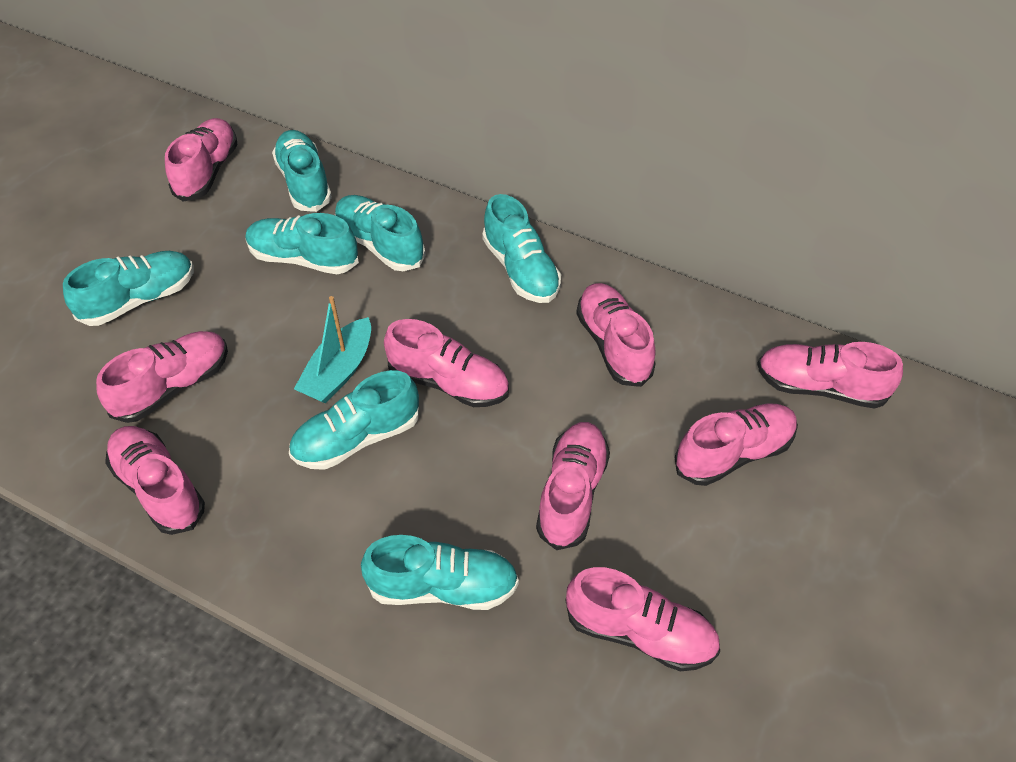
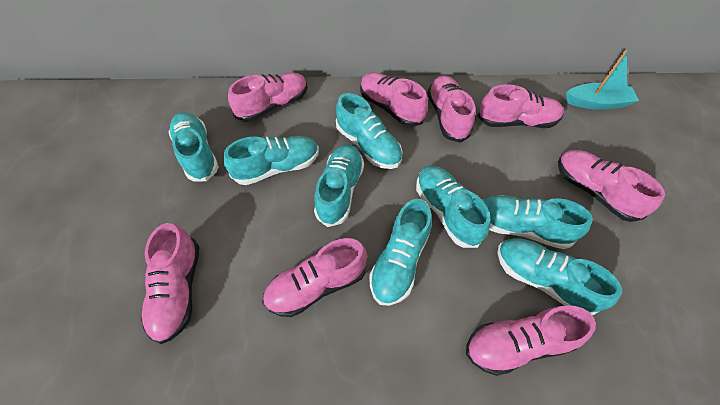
pink shoe: [96,331,228,423] [105,426,205,535] [165,118,238,202] [384,319,509,407] [536,422,610,550] [566,567,720,671] [576,283,656,387] [675,404,798,486] [757,342,903,409] = 9 -> [141,223,199,344] [228,72,308,122] [262,238,367,317] [360,72,428,127] [427,75,475,143] [466,305,596,376] [477,84,564,128] [558,150,665,222] = 8
turquoise shoe: [63,251,194,326] [245,213,359,274] [272,130,332,212] [289,370,419,470] [335,195,425,271] [361,535,519,610] [482,194,561,303] = 7 -> [169,112,219,181] [224,136,319,185] [314,144,364,227] [336,93,403,169] [369,199,432,306] [416,165,490,248] [482,195,593,249] [497,238,622,316] = 8

